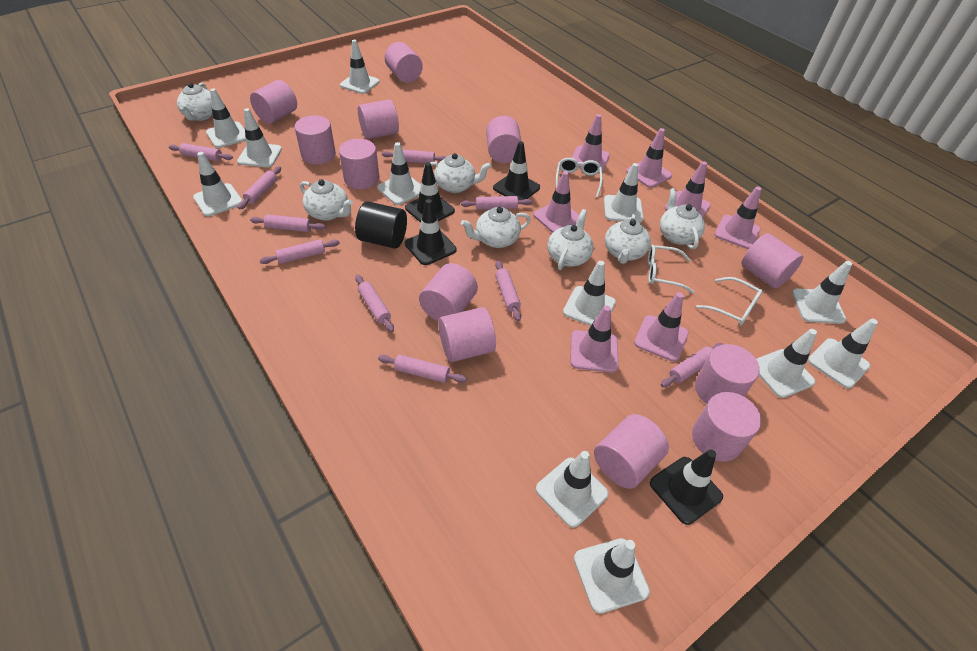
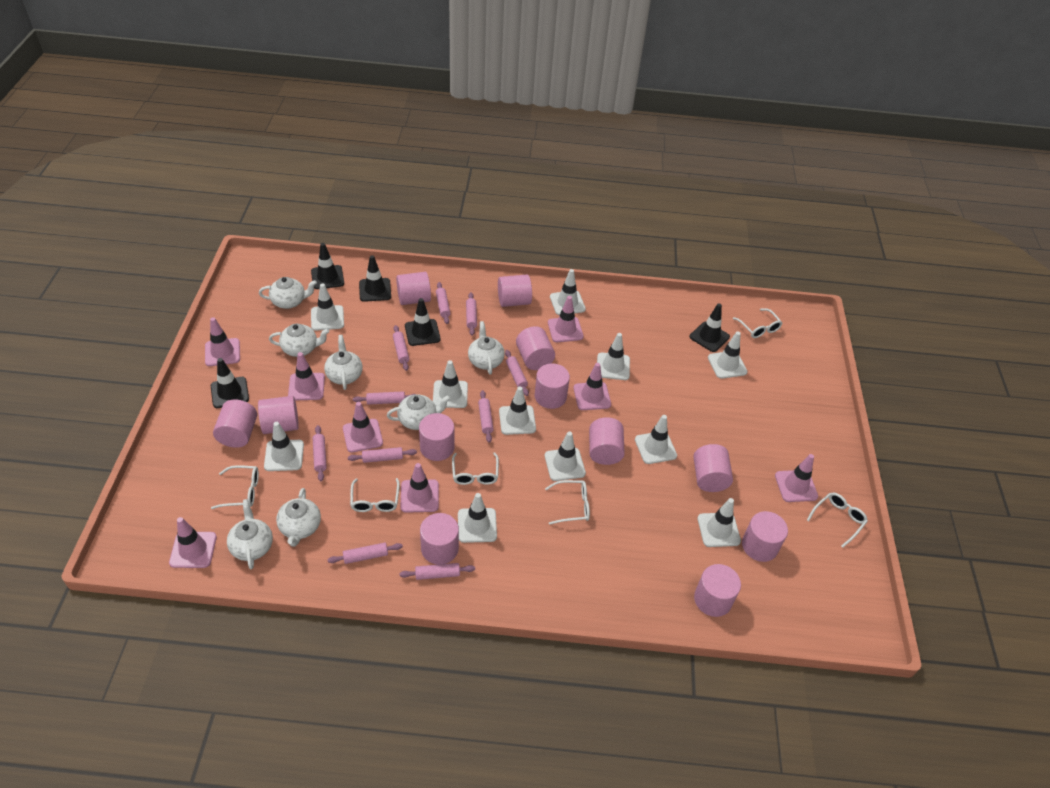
black cylinder: [355,201,407,249] = 1 -> none = 0
black traffic cone: [405,162,455,223] [405,199,457,265] [493,141,540,200] [650,449,723,525] = 4 -> [211,358,249,408] [311,243,344,289] [359,255,391,302] [405,298,441,346] [690,303,730,352] = 5
pink traffic cone: [533,171,579,233] [570,305,619,373] [572,114,610,172] [626,128,672,188] [634,292,689,362] [665,161,711,217] [714,186,761,249] = 7 -> [169,517,217,568] [205,317,240,366] [288,352,325,400] [343,402,383,452] [400,463,439,513] [548,296,584,342] [574,363,611,410] [775,454,818,502] = 8
white glasses: [556,158,603,198] [648,245,694,293] [696,277,763,326] = 3 -> [211,465,259,509] [350,478,400,512] [452,452,499,485] [545,480,590,525] [732,308,782,338] [807,493,868,548] = 6
white traffic cone: [193,152,242,216] [206,88,246,148] [237,108,282,167] [340,40,380,94] [377,142,421,205] [536,451,609,528] [563,261,616,326] [574,538,650,614] [604,163,643,223] [756,329,817,398] [792,261,852,324] [808,318,878,389] = 12 -> [264,422,304,471] [311,283,344,331] [433,360,468,408] [458,493,497,543] [499,386,536,435] [545,431,586,481] [550,269,586,315] [597,333,630,380] [635,415,677,464] [697,498,741,547] [708,332,748,379] = 11

